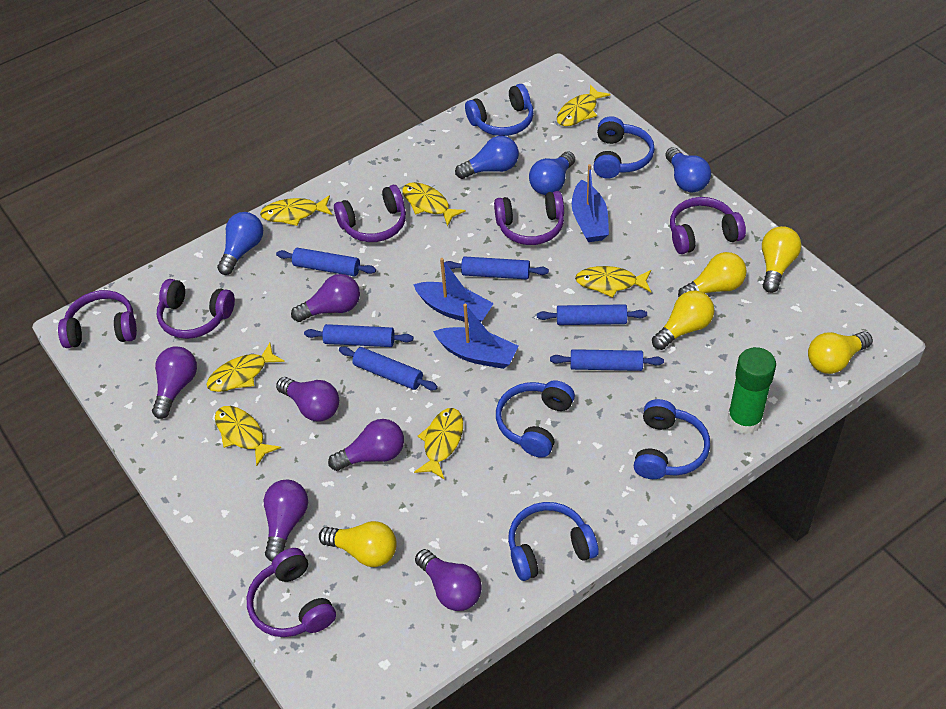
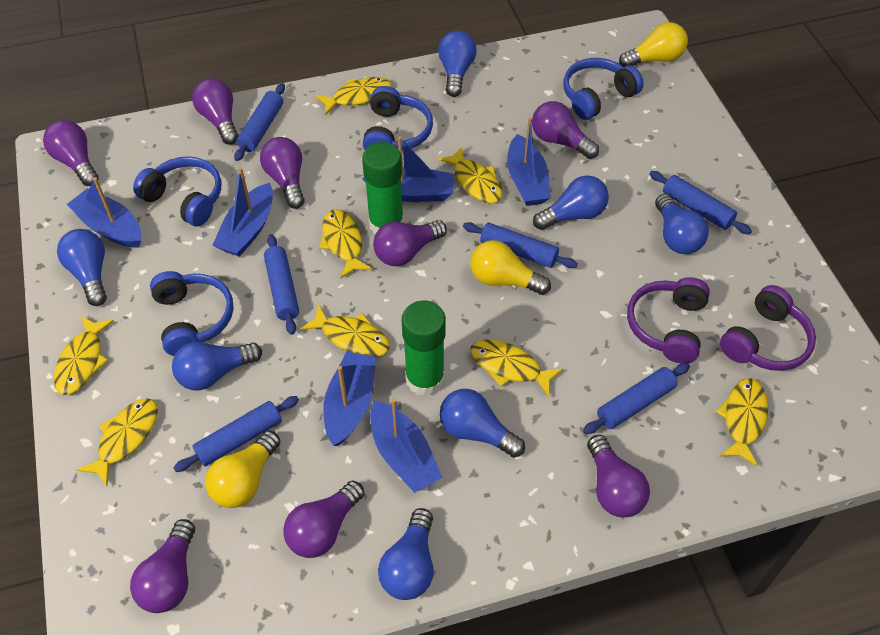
blue boat: [413,258,494,323] [433,304,518,369] [572,164,609,242] = 3 -> [67,177,141,248] [212,167,273,257] [323,352,376,446] [362,136,454,202] [370,398,443,493] [507,117,551,206] = 6
blue headphones: [465,84,534,136] [496,380,575,458] [508,502,599,581] [593,116,655,179] [634,399,710,479] = 5 -> [133,156,221,226] [150,271,234,356] [363,86,433,151] [563,58,644,120] = 4
blue light bulb: [217,212,263,275] [455,136,519,179] [529,151,575,195] [665,147,711,192] = 4 -> [57,229,107,306] [172,342,262,391] [378,508,433,600] [438,31,477,97] [440,389,525,458] [533,175,609,230] [655,194,709,254] = 7
green glue stick: [727,347,776,434] = 1 -> [362,142,404,234] [402,300,446,396] = 2
purple headphones: [58,290,137,348] [157,279,235,339] [247,548,336,637] [334,185,406,242] [494,191,564,245] [670,197,746,254] = 6 -> [627,277,710,363] [720,285,816,371] = 2
purple light bulb: [152,346,197,419] [264,480,308,561] [276,377,339,421] [291,274,360,322] [328,419,404,471] [415,549,482,611] = 6 -> [43,120,98,186] [130,519,195,613] [192,78,239,145] [260,137,305,209] [283,480,364,558] [373,220,447,266] [532,101,599,159] [587,435,650,517] = 8
yellow fish: [207,343,284,392] [215,406,281,466] [260,195,332,226] [402,182,466,227] [414,408,463,480] [557,84,611,126] [575,266,651,298] = 7 -> [54,316,114,395] [77,398,158,486] [301,304,390,357] [315,77,392,115] [319,209,372,278] [438,147,503,204] [470,340,563,397] [715,378,768,467] = 8
yellow light bulb: [319,521,397,567] [652,290,714,350] [678,252,747,297] [762,226,801,293] [808,331,873,374] = 5 -> [205,431,280,508] [470,240,551,295] [619,22,688,67] = 3

